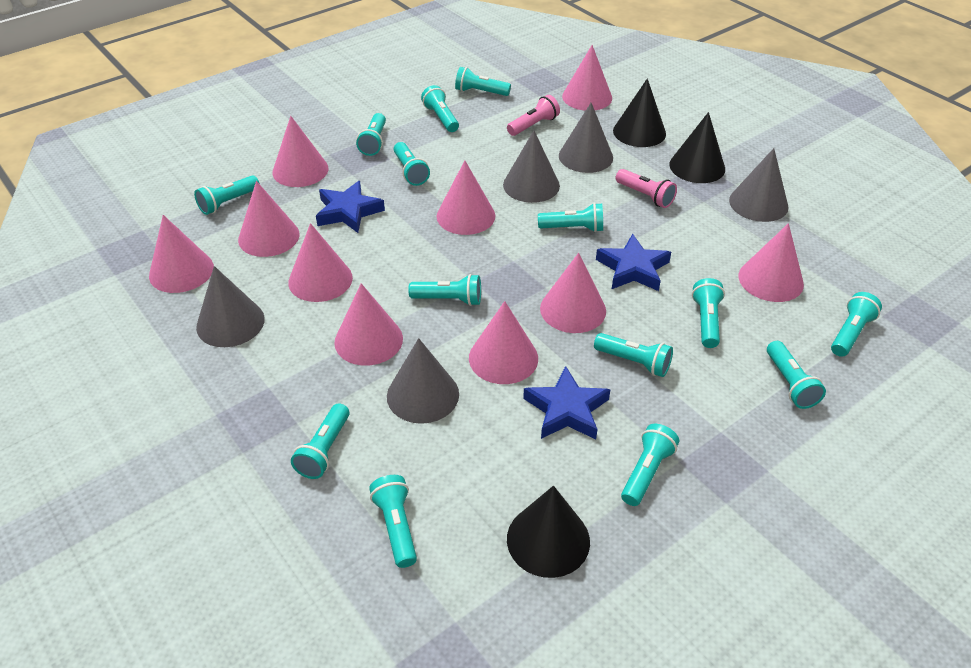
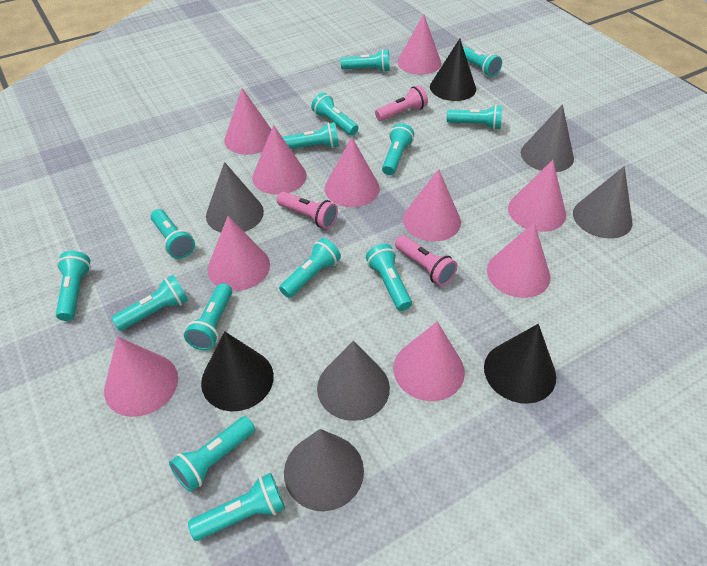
blue star: [316,181,385,233] [523,366,611,440] [596,234,671,291] = 3 -> none = 0
pink flashlight: [507,95,560,136] [616,169,677,208] = 2 -> [277,192,338,229] [375,85,428,121] [395,235,457,286] = 3

